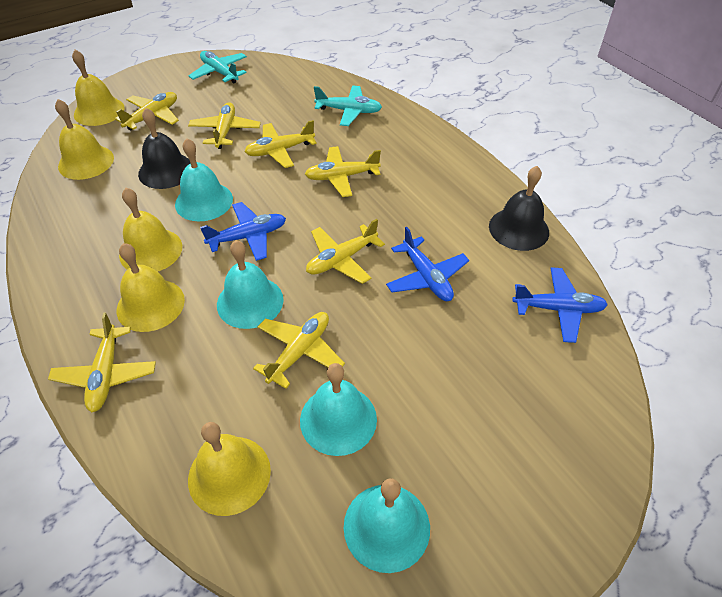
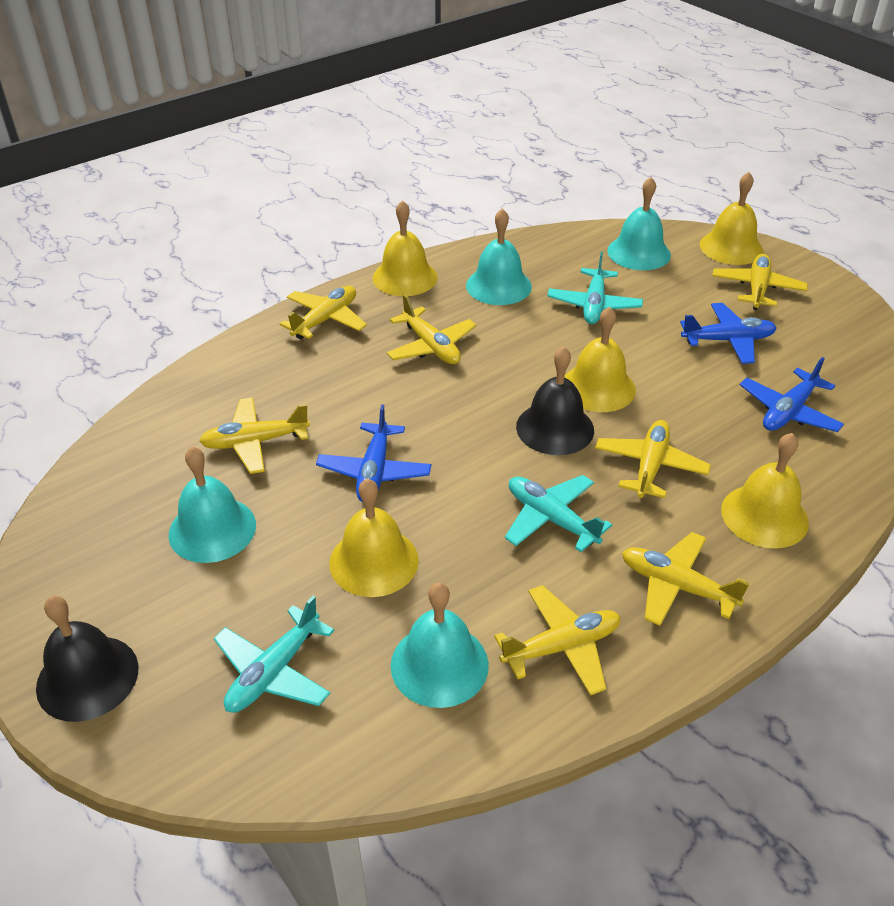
turquoise plane: [188,51,247,84] [314,86,382,126] = 2 -> [214,596,335,713] [505,475,612,552] [547,252,643,324] = 3

